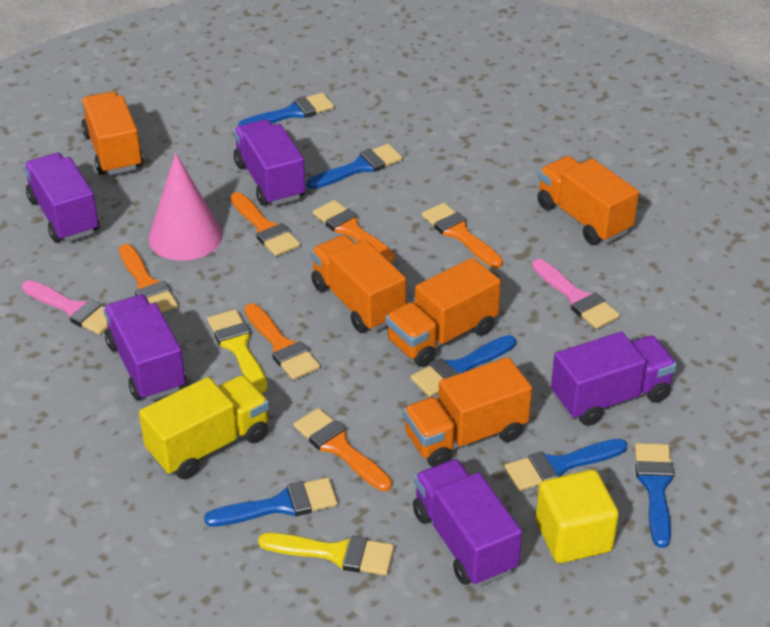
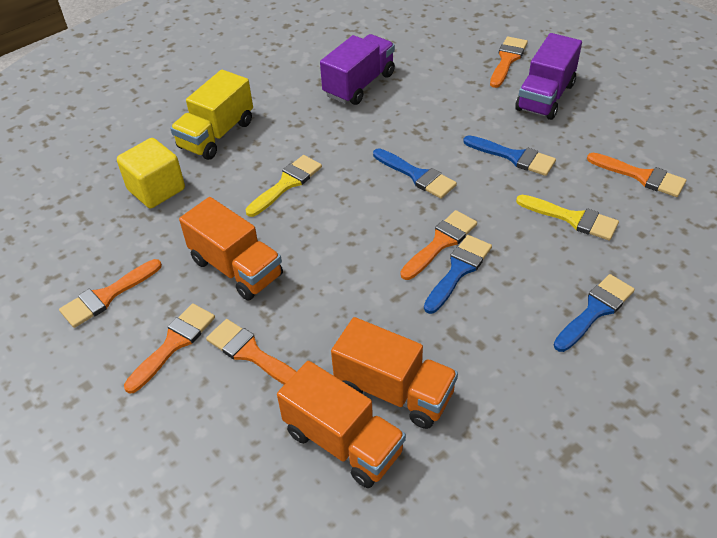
blue brush: [204,477,338,527] [238,93,334,126] [306,144,402,189] [411,335,516,397] [505,439,627,491] [635,443,674,548] = 6 -> [373,148,457,199] [424,235,492,314] [463,135,556,176] [554,274,635,352] = 4
orange truck: [81,91,144,175] [311,235,406,332] [386,258,501,367] [403,357,532,467] [537,156,639,244] = 5 -> [179,197,283,301] [277,361,406,488] [331,317,458,429] = 3
pink brush: [22,280,108,335] [532,259,620,329] = 2 -> none = 0
pink cone: [148,153,223,261] = 1 -> none = 0
purple truck: [24,153,100,242] [103,294,186,401] [234,119,306,206] [413,459,522,586] [551,332,677,426] = 5 -> [320,34,395,105] [515,33,582,120] = 2

